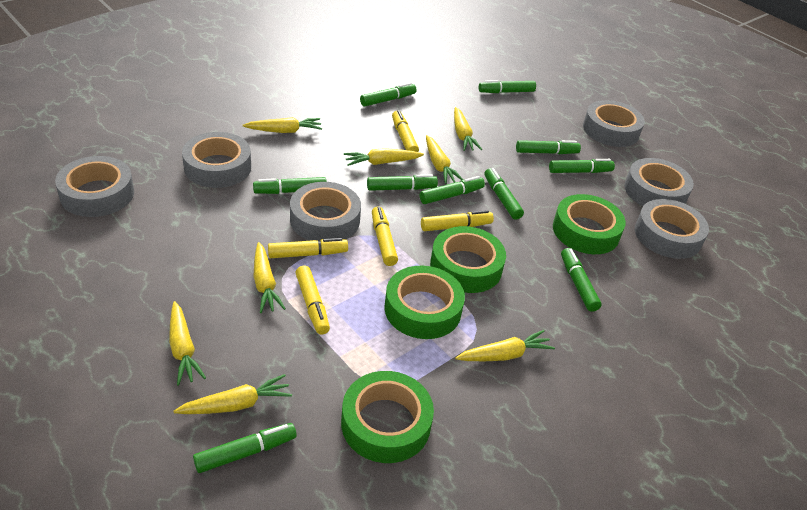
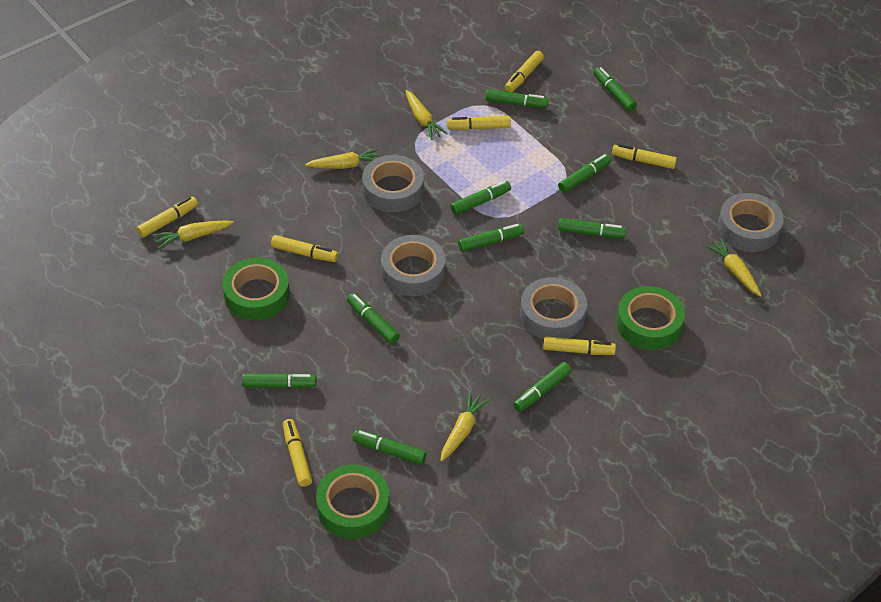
green tape: [341,371,434,463] [384,265,465,339] [430,226,506,293] [553,194,626,254] = 4 -> [223,257,290,320] [316,464,390,539] [616,286,685,350] = 3
grey tape: [55,156,134,217] [182,132,251,188] [290,182,361,241] [583,100,645,147] [624,158,694,206] [635,199,709,259] = 6 -> [362,155,424,212] [381,235,446,296] [520,277,587,339] [718,193,784,252] = 4
yellow carrot: [169,301,206,385] [173,374,292,414] [243,117,322,133] [254,242,286,313] [344,148,424,166] [426,135,463,184] [454,107,482,151] [455,330,555,361] = 8 -> [153,221,234,249] [305,148,381,169] [405,90,448,140] [441,392,489,462] [705,238,762,297] = 5
yellow marker: [268,238,348,258] [295,266,330,335] [372,207,398,266] [392,110,419,152] [421,210,494,231] = 5 -> [137,197,198,238] [271,235,338,262] [283,419,312,487] [447,116,511,130] [505,51,544,92] [543,337,616,355] [612,144,677,169] = 7

